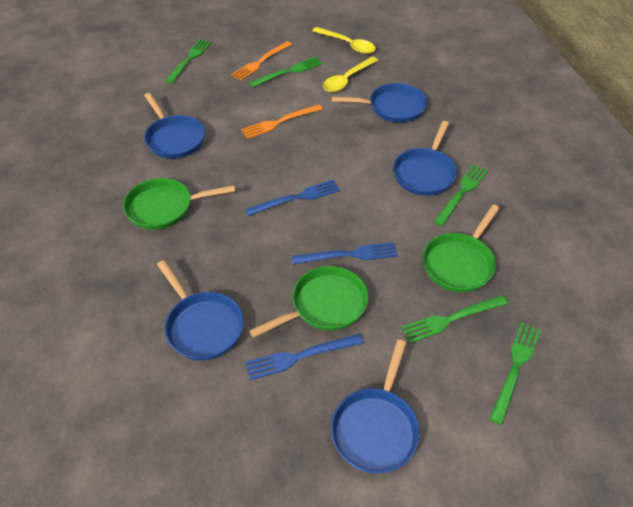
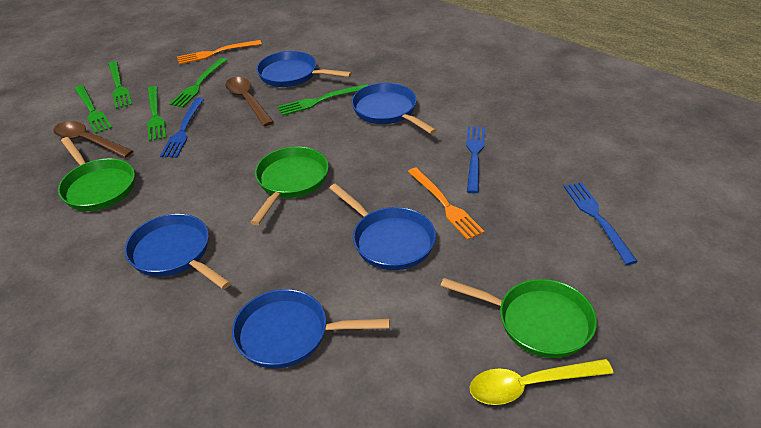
brown spoon: none = 0 -> [53,121,133,158] [225,77,274,126] = 2
yellow spoon: [312,27,376,54] [323,57,379,92] = 2 -> [470,359,613,405] = 1

